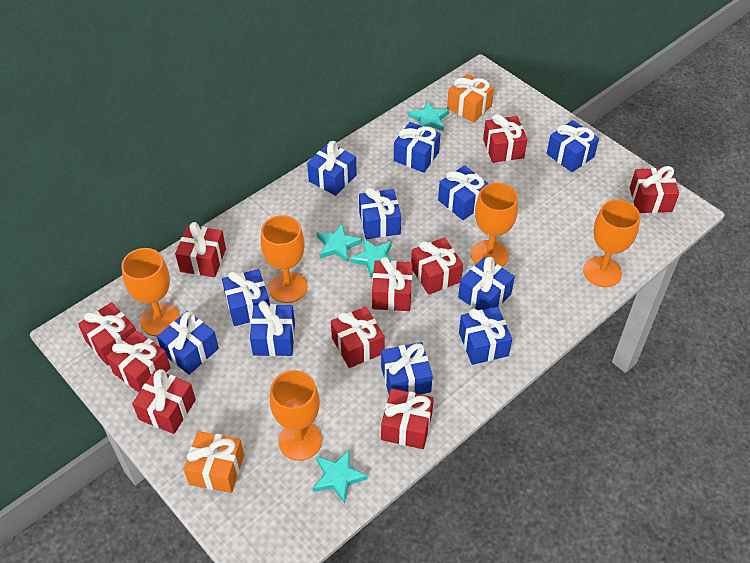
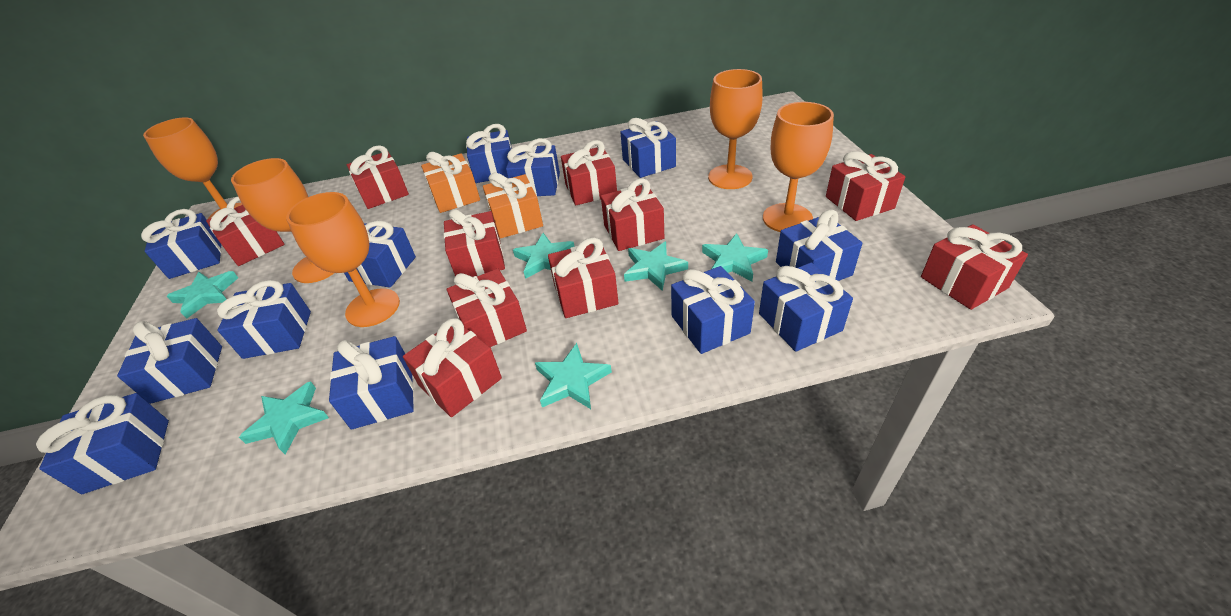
blue gift: [157,311,219,375] [222,269,270,326] [250,301,295,356] [307,141,357,196] [359,188,401,239] [381,342,433,394] [394,122,440,173] [438,165,488,220] [458,257,515,310] [459,307,512,365] [547,120,599,172] = 11 -> [36,393,169,494] [117,318,222,404] [141,209,222,279] [217,280,311,359] [329,336,414,430] [344,221,416,287] [466,124,512,183] [506,138,560,196] [620,118,676,178] [671,266,755,354] [759,263,853,352] [776,209,862,281] = 12
turquoise star: [313,449,368,503] [316,223,362,262] [350,238,394,278] [408,101,449,131] = 4 -> [167,271,238,319] [239,381,329,454] [513,233,575,279] [535,343,612,409] [624,241,688,291] [702,233,768,281] = 6

